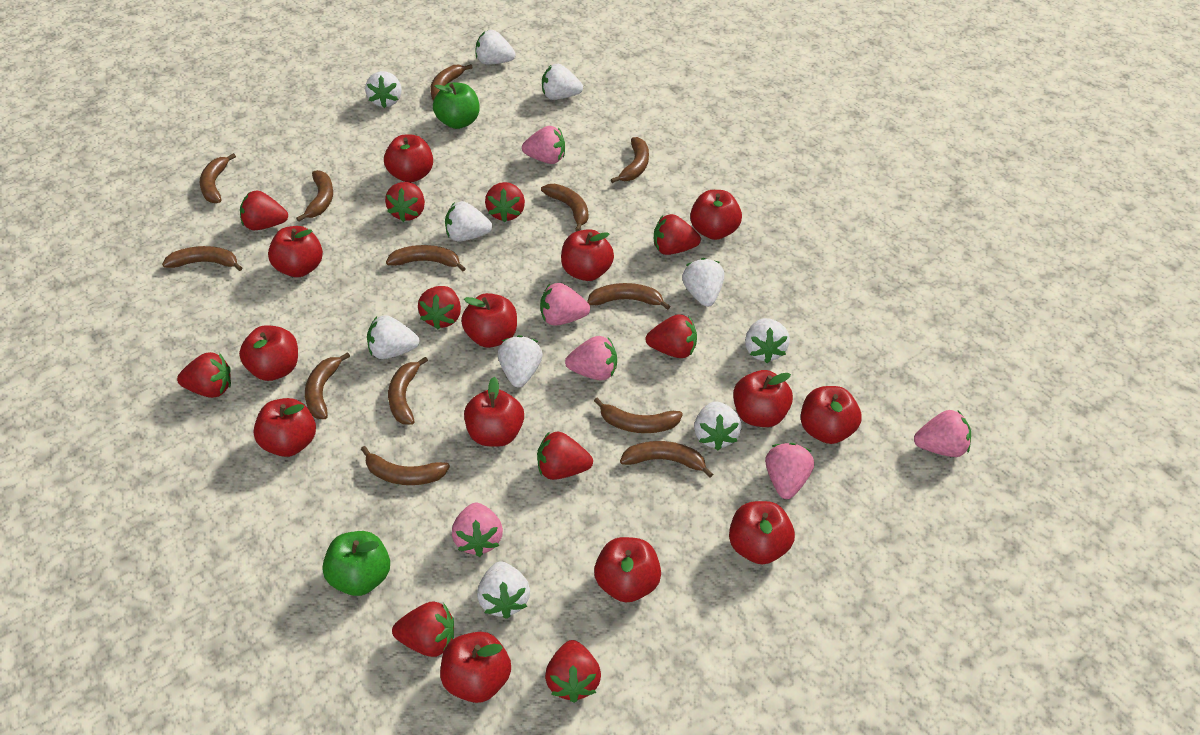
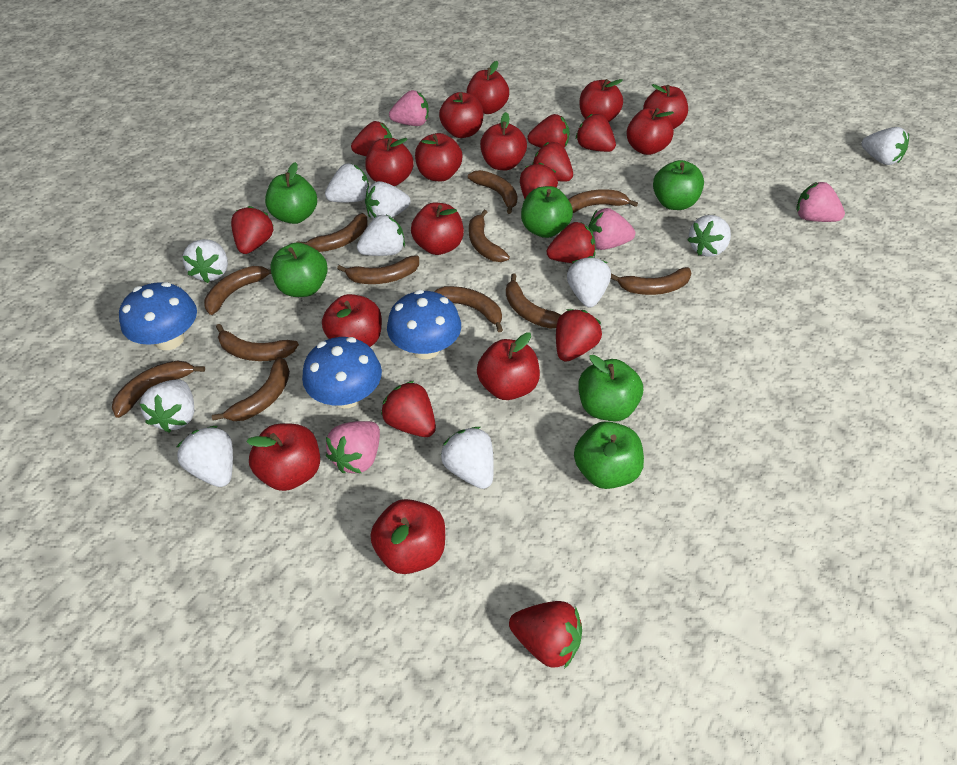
blue mushroom: none = 0 -> [119,282,197,350] [302,337,382,408] [387,290,461,359] = 3
brown banana: [162,246,242,271] [200,153,236,203] [296,170,333,222] [305,352,350,419] [361,446,450,485] [386,245,466,271] [388,357,428,425] [431,64,473,101] [541,184,588,231] [587,283,671,310] [594,398,683,433] [611,137,649,183] [620,441,713,478] = 13 -> [112,360,205,418] [204,266,271,315] [212,357,290,421] [216,324,299,361] [297,213,368,252] [337,255,419,284] [434,286,503,332] [468,170,518,214] [469,210,510,262] [506,273,561,329] [568,189,638,213] [611,267,692,295] = 12
green apple: [323,531,390,596] [433,83,479,129] = 2 -> [265,162,317,224] [270,242,328,297] [521,186,573,238] [574,421,644,489] [578,355,643,421] [653,160,704,210] = 6
pink strawberry: [452,503,503,557] [522,126,565,164] [540,283,590,326] [565,336,617,381] [765,443,814,499] [914,410,971,457] = 6 -> [326,421,380,473] [389,90,429,126] [588,208,635,250] [796,182,845,222] = 4

